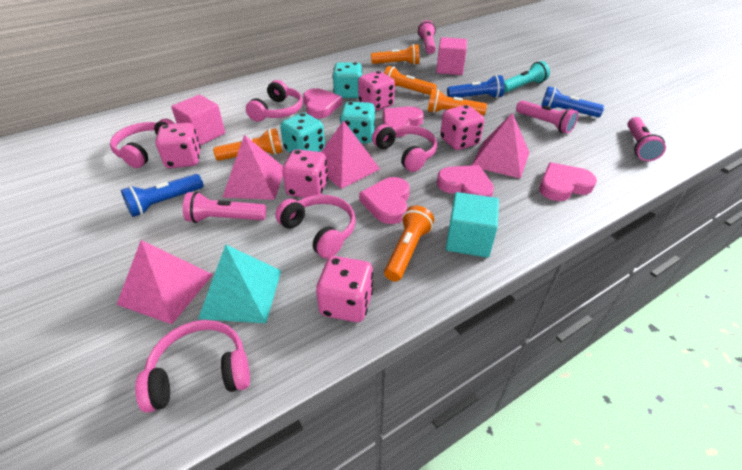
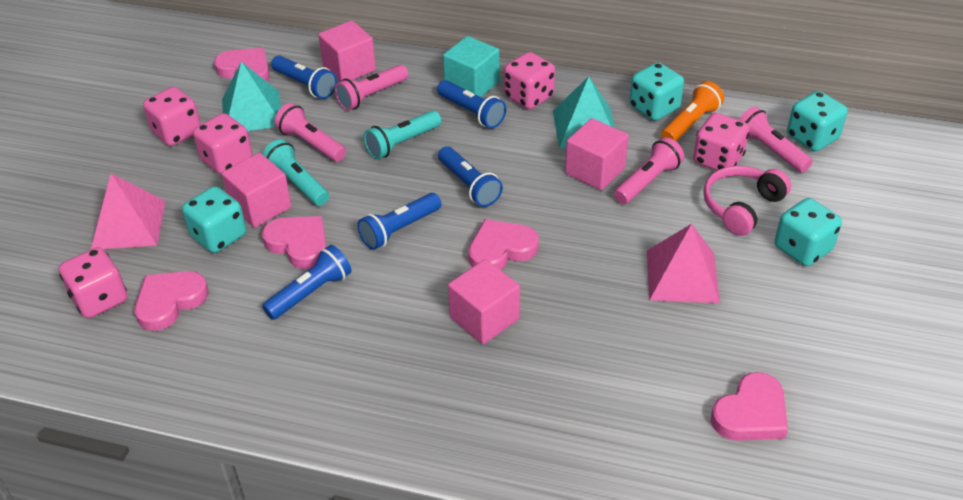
blue flashlight: [121,174,203,217] [447,75,505,98] [541,86,604,117] = 3 -> [262,245,352,320] [271,55,337,99] [357,193,441,250] [437,80,506,128] [438,146,503,207] = 5
orange flashlight: [213,128,282,161] [371,44,420,65] [384,66,437,95] [384,206,434,281] [428,89,487,116] = 5 -> [661,81,724,141] = 1
pink cube: [171,95,225,145] [436,37,467,75] = 2 -> [222,153,292,228] [319,21,376,82] [448,259,520,344] [565,118,629,190] = 4
pink headphones: [110,119,175,168] [135,320,250,413] [246,80,303,122] [275,195,356,258] [372,124,437,172] = 5 -> [703,166,791,236] = 1
pink pyramid: [117,240,213,324] [222,135,283,200] [321,120,380,189] [472,113,530,179] = 4 -> [91,173,166,249] [647,224,720,303] = 2
turquoise dice: [280,113,325,153] [332,62,362,98] [340,102,375,144] = 3 -> [182,186,246,253] [629,62,684,121] [775,198,842,266] [787,91,848,151] = 4
turquoise flashlight: [504,61,550,93] = 1 -> [263,139,329,206] [364,110,441,159] = 2
turquoise pyramid: [198,244,281,323] = 1 -> [222,62,281,131] [553,76,615,148] = 2

